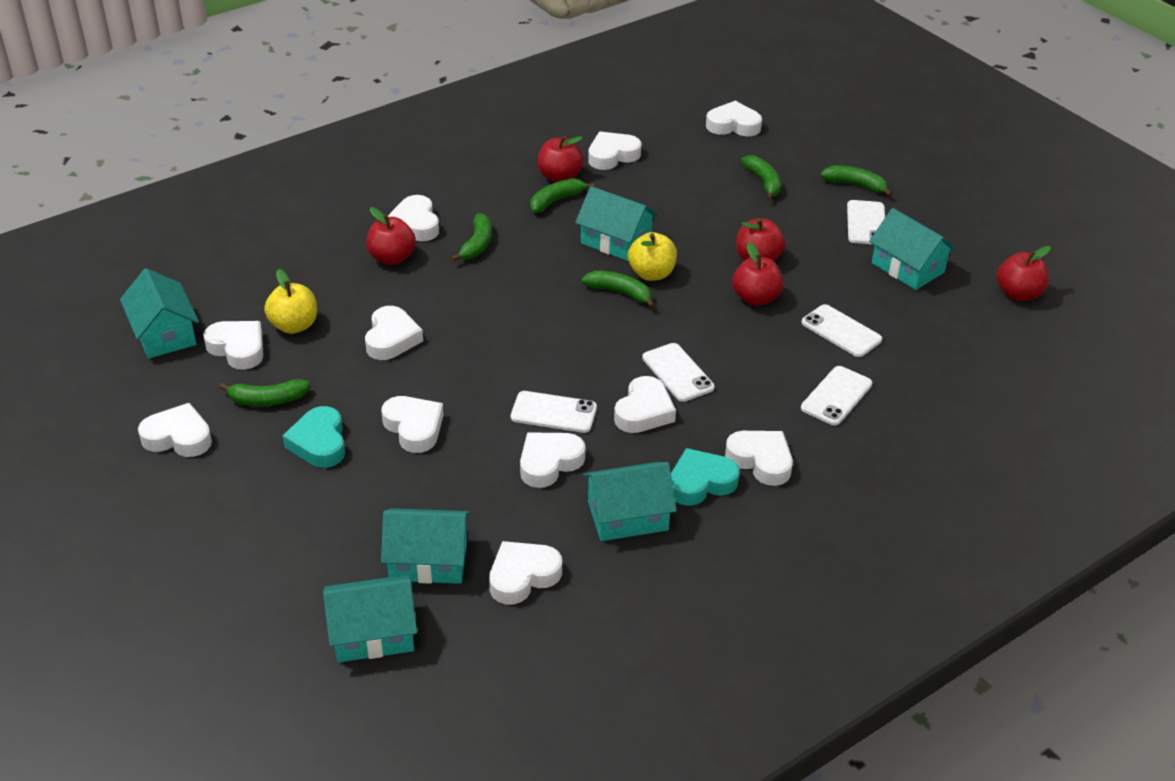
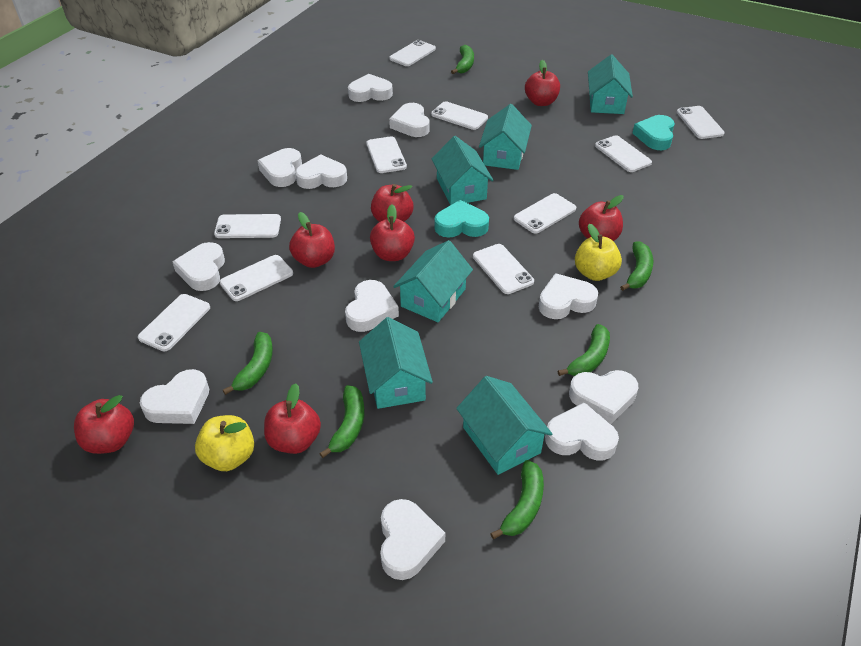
red apple: [366,207,416,265] [538,136,583,182] [732,242,783,306] [736,218,785,261] [997,246,1051,301] = 5 -> [74,395,134,454] [264,383,321,454] [289,212,335,268] [370,204,415,261] [371,184,414,222] [525,60,560,106] [579,195,624,241] = 7
white phone: [511,391,597,433] [642,343,715,402] [801,304,882,357] [801,366,872,425] [847,200,885,245] = 5 -> [138,294,210,351] [214,214,281,238] [220,255,293,301] [366,136,407,173] [389,40,436,66] [431,101,488,130] [473,244,534,294] [514,193,576,234] [595,135,652,172] [677,106,725,139] = 10

